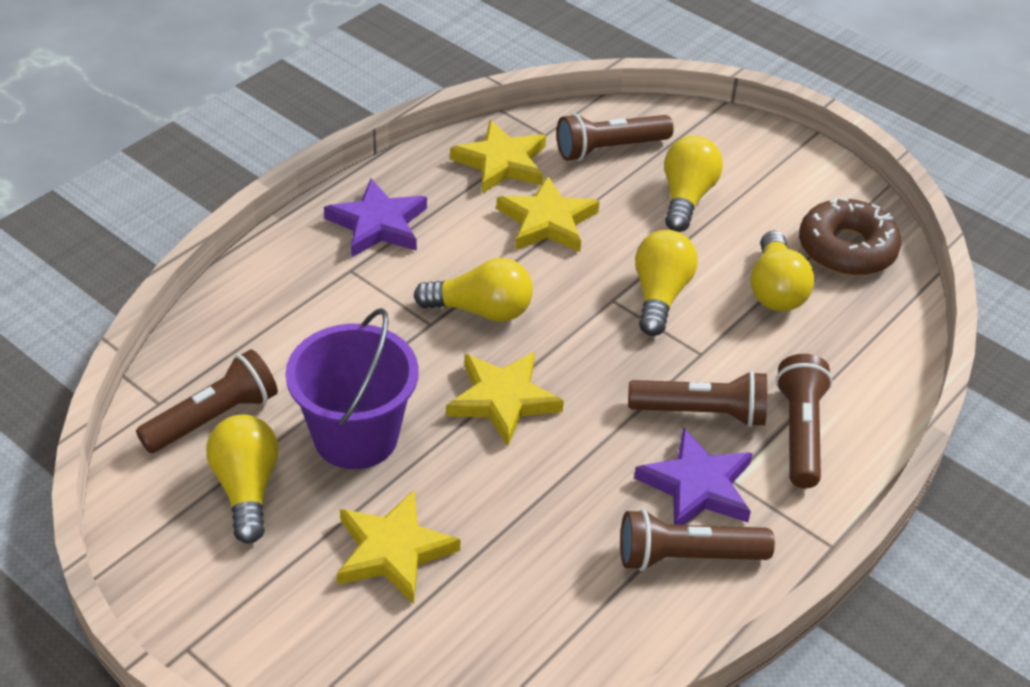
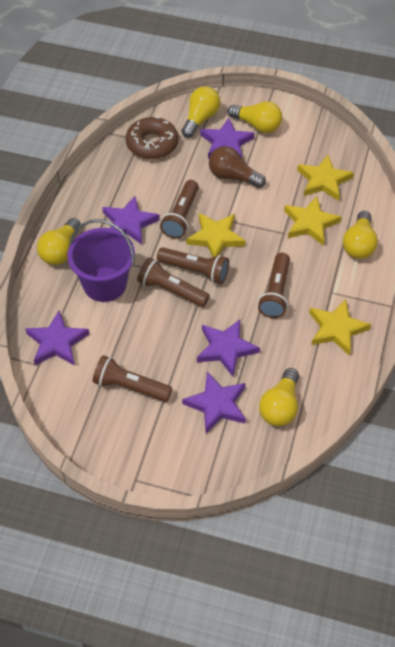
brown light bulb: none = 0 -> [209,146,266,188] = 1
purple star: [324,179,427,257] [634,427,753,525] = 2 -> [25,311,89,366] [102,196,160,245] [182,372,246,433] [197,319,260,377] [200,118,255,159] = 5

